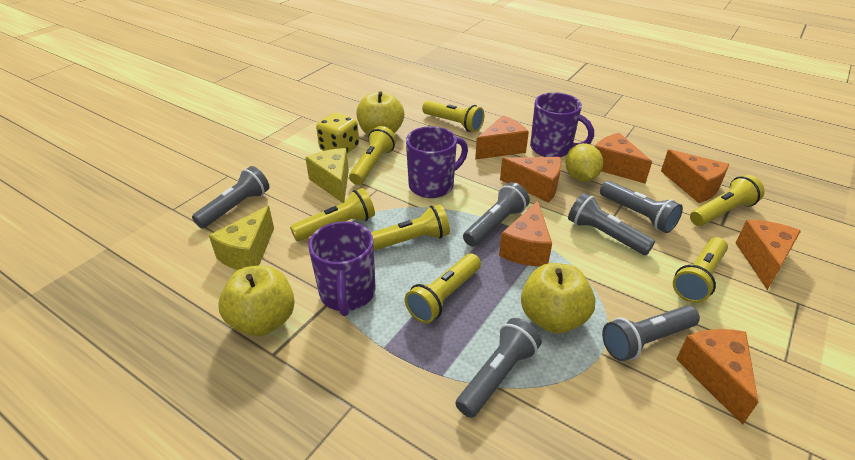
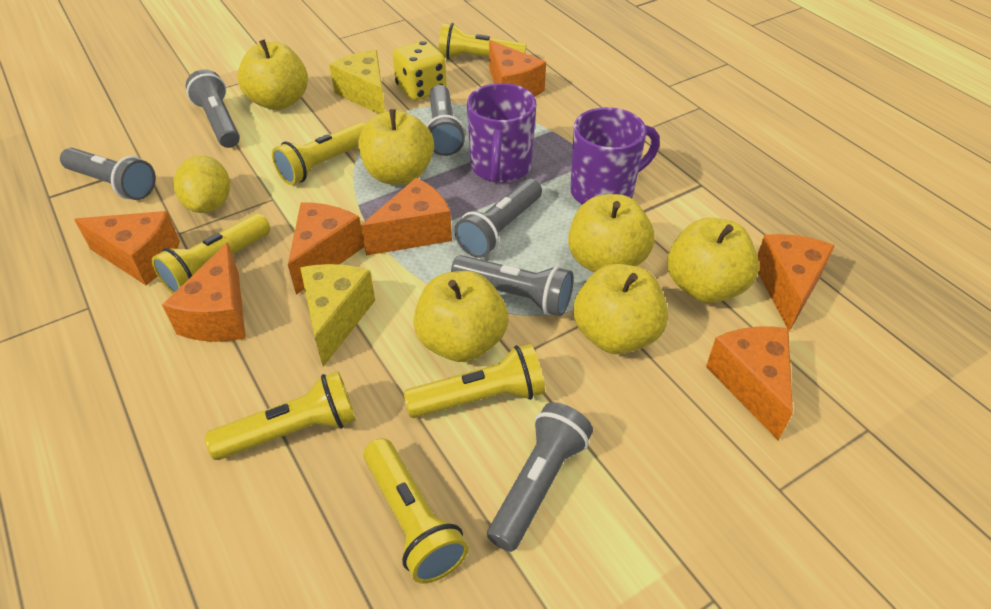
purple mug: [308,221,376,316] [406,126,468,198] [530,92,594,157] = 3 -> [467,83,536,183] [570,107,660,205] = 2
yellow apple: [219,265,295,336] [357,91,404,136] [521,263,595,333] = 3 -> [237,39,308,110] [358,109,434,185] [413,271,508,362] [568,194,655,272] [573,264,668,354] [667,218,759,303] = 6
yellow flashlight: [290,188,375,241] [349,126,396,185] [371,204,450,251] [405,253,481,323] [422,101,484,132] [673,237,728,303] [690,175,765,226] = 7 -> [152,213,270,294] [205,371,356,460] [272,122,366,185] [363,438,469,584] [403,344,545,418] [438,23,527,60] = 6

